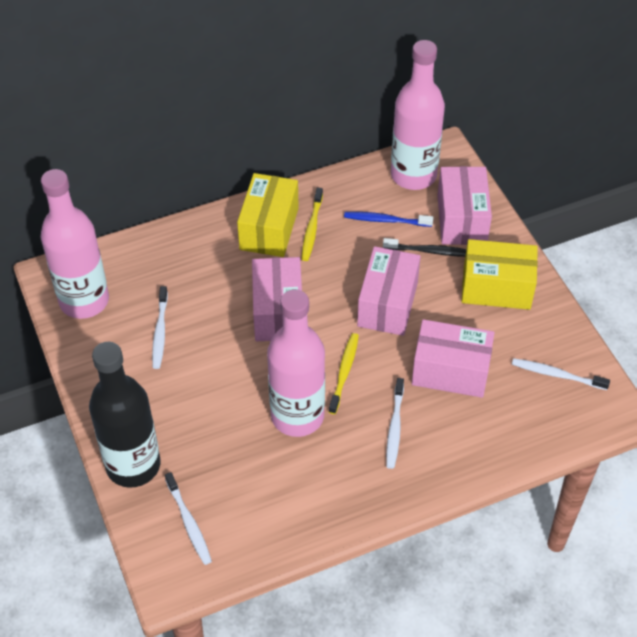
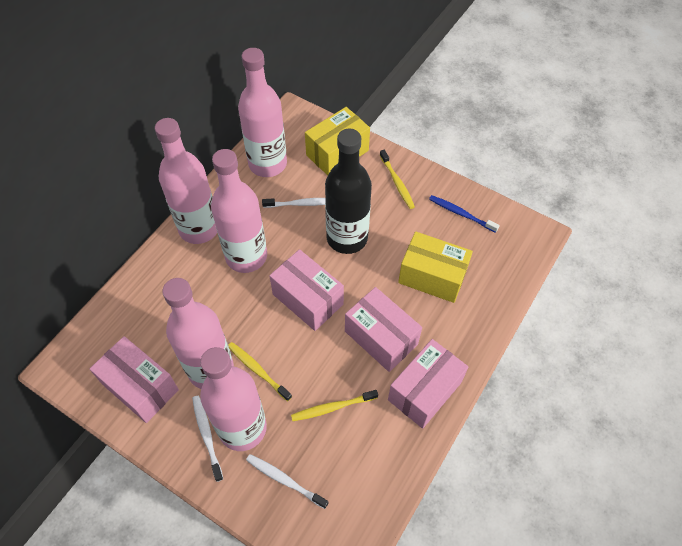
black toothbrush: [383,238,466,257] = 1 -> none = 0
pink bottle: [41,169,109,319] [267,289,325,437] [391,40,445,190] = 3 -> [155,118,217,244] [162,278,234,389] [200,347,267,451] [211,149,267,273] [238,48,287,177] = 5
white toothbrush: [152,286,168,369] [165,472,212,565] [386,378,404,469] [512,358,610,390] = 4 -> [192,396,223,482] [246,454,329,509] [262,198,326,208] = 3
yellow toothbrush: [302,187,323,261] [329,333,359,414] = 2 -> [228,342,292,401] [291,390,378,421] [380,150,415,209] = 3

